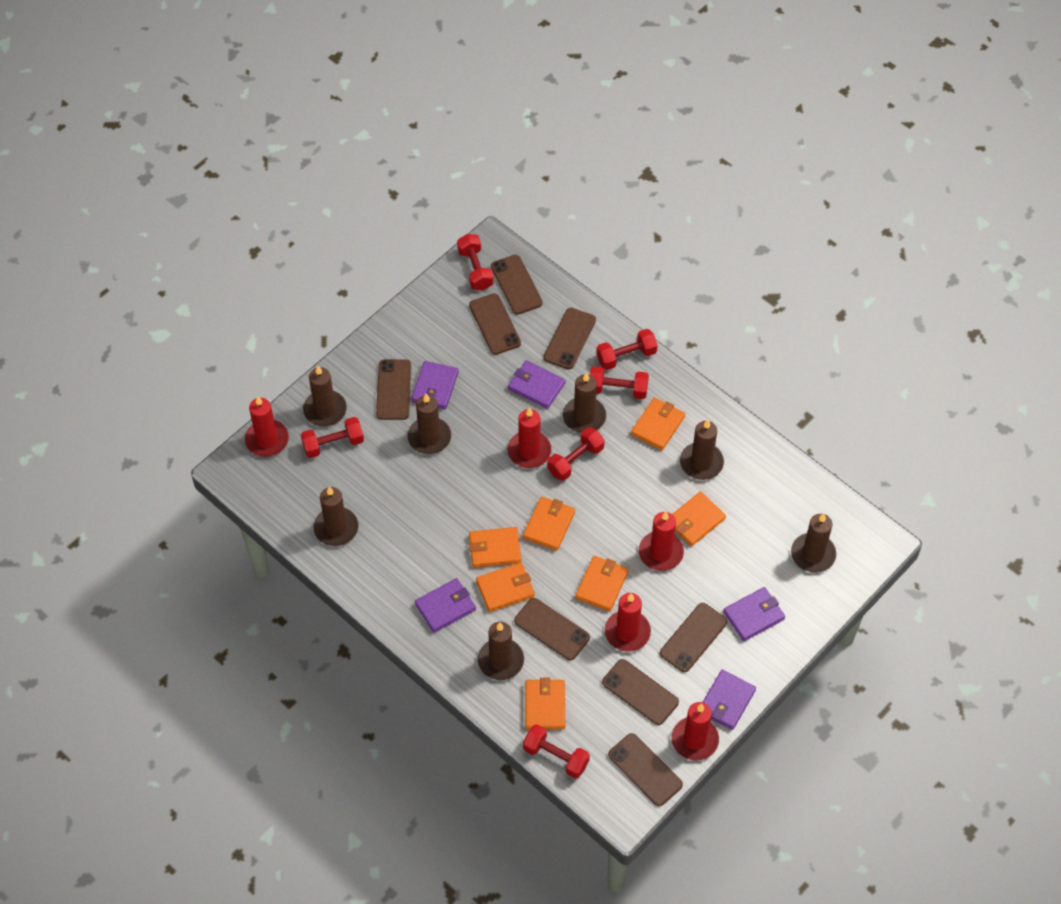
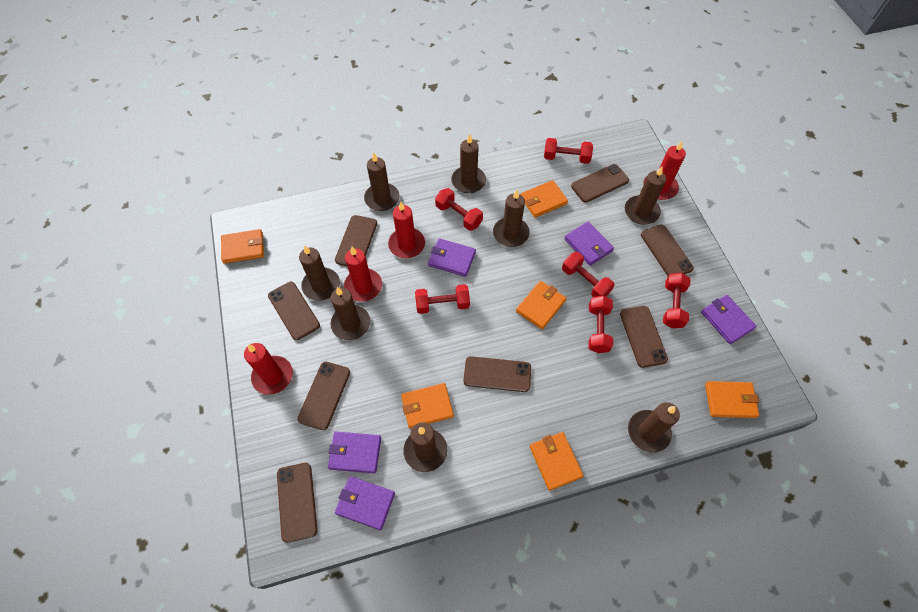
brown candle: [303,366,347,427] [314,487,358,546] [408,394,451,454] [478,622,524,680] [563,372,606,433] [680,420,724,480] [791,513,836,573] = 7 -> [299,246,340,301] [330,287,370,340] [364,152,400,211] [403,422,447,472] [451,134,486,193] [493,190,530,247] [625,167,666,224] [628,402,680,452] = 8
orange wallet: [469,527,521,568] [476,563,535,612] [523,496,575,551] [525,678,565,729] [575,556,629,612] [631,398,685,450] [672,492,726,546] = 7 -> [221,229,264,264] [401,383,454,429] [516,281,566,329] [521,180,568,218] [530,432,584,491] [705,381,759,418] = 6
red candle: [245,396,289,457] [507,407,552,468] [605,593,651,652] [639,512,684,571] [672,702,719,761] = 5 -> [244,343,293,395] [344,247,382,302] [388,202,425,258] [644,141,686,200] = 4

